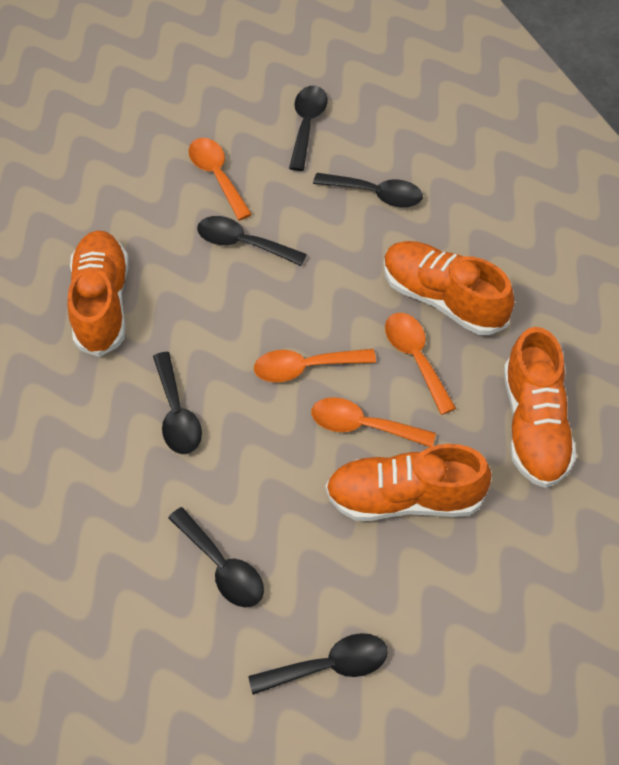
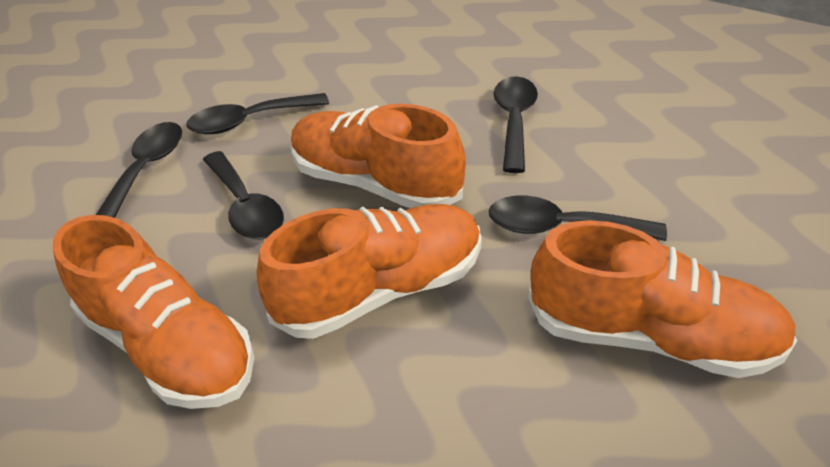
black spoon: [153,352,202,454] [168,507,264,607] [197,216,307,266] [249,633,388,695] [289,86,328,171] [313,173,423,208] = 6 -> [96,122,182,218] [186,93,329,134] [203,151,284,239] [489,196,667,241] [494,76,538,173] = 5
orange spoon: [188,138,252,221] [254,349,376,382] [311,397,436,447] [385,313,456,415] = 4 -> none = 0

